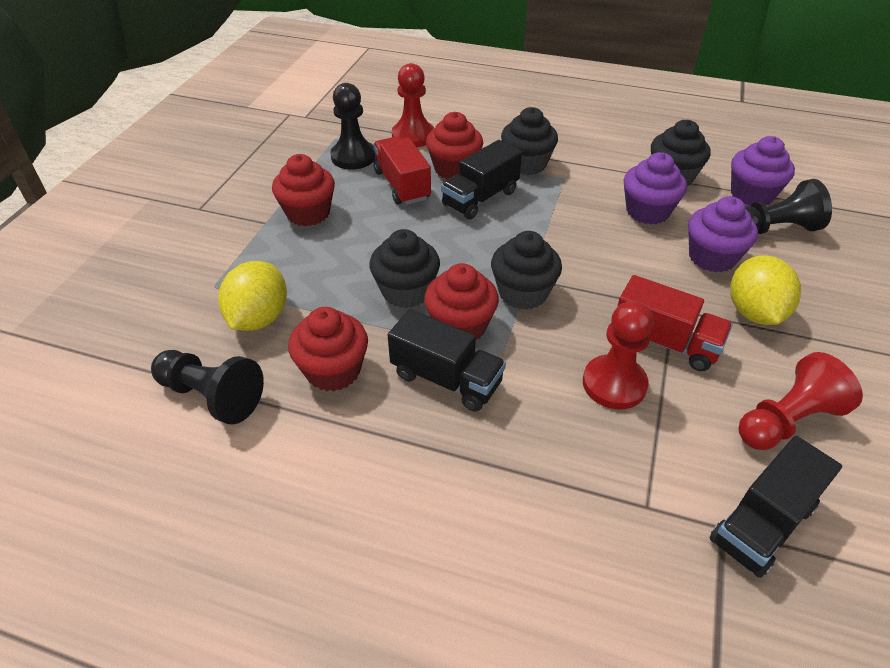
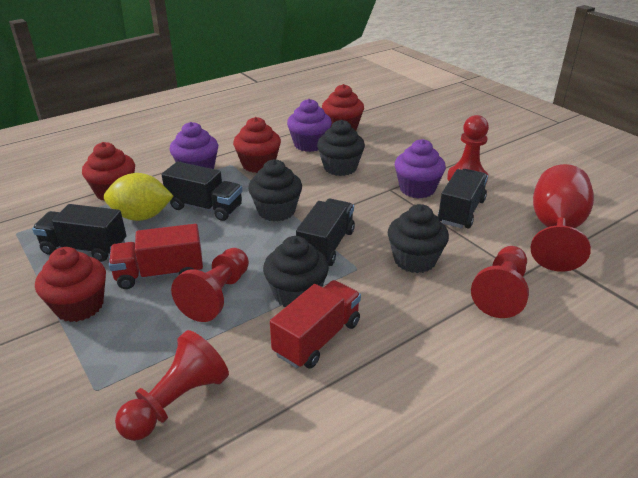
black pawn: [151,350,264,424] [330,83,376,170] [746,179,832,234] = 3 -> none = 0
black truck: [388,309,506,412] [441,140,522,219] [709,436,842,578] = 3 -> [32,204,126,262] [162,162,242,221] [296,199,355,266] [438,169,488,228] = 4
red goblet: none = 0 -> [531,164,594,272] = 1
red pawn: [392,63,434,147] [583,301,654,409] [738,352,863,450] = 3 -> [115,330,229,441] [171,248,249,322] [447,115,489,184] [471,246,529,318] = 4
yellow lemon: [218,261,287,331] [731,255,801,325] = 2 -> [104,173,174,221] = 1

